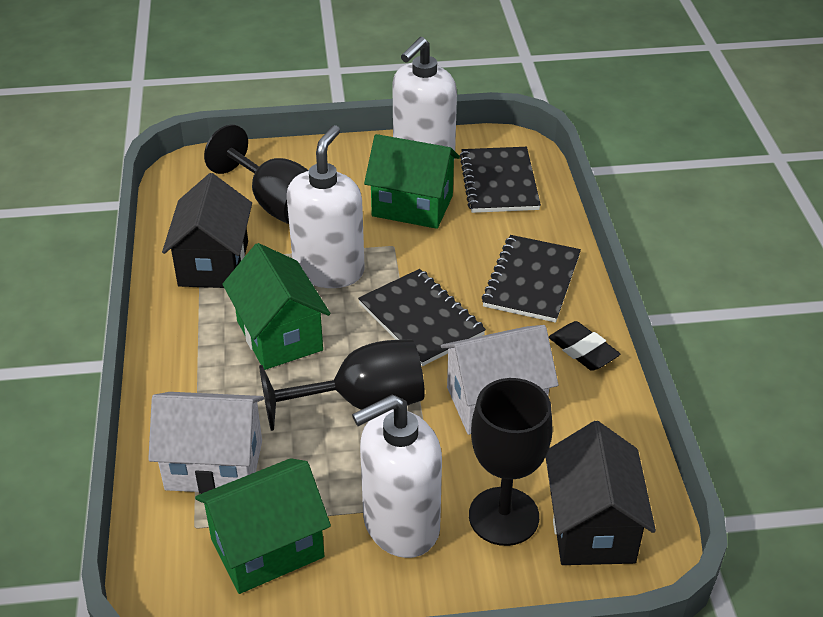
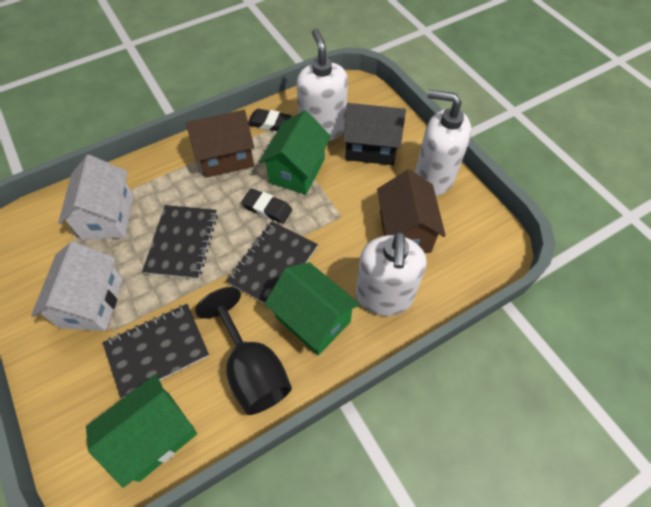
black eraser: [549,321,620,371] = 1 -> [241,188,292,224] [248,109,291,131] = 2
black goblet: [204,125,309,224] [259,339,425,431] [469,378,553,546] = 3 -> [195,287,292,415] = 1
black house: [162,173,252,288] [546,421,656,565] = 2 -> [343,103,406,165] = 1
brown house: none = 0 -> [186,110,254,178] [377,169,446,253] = 2

